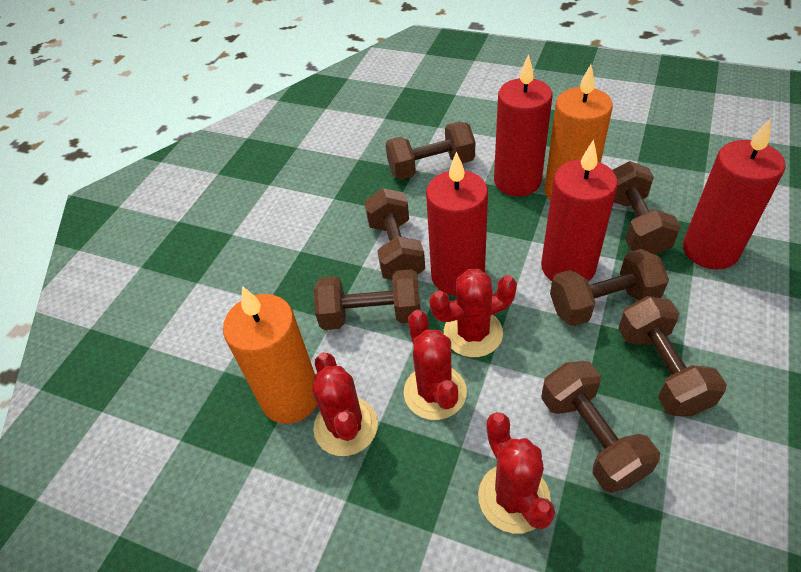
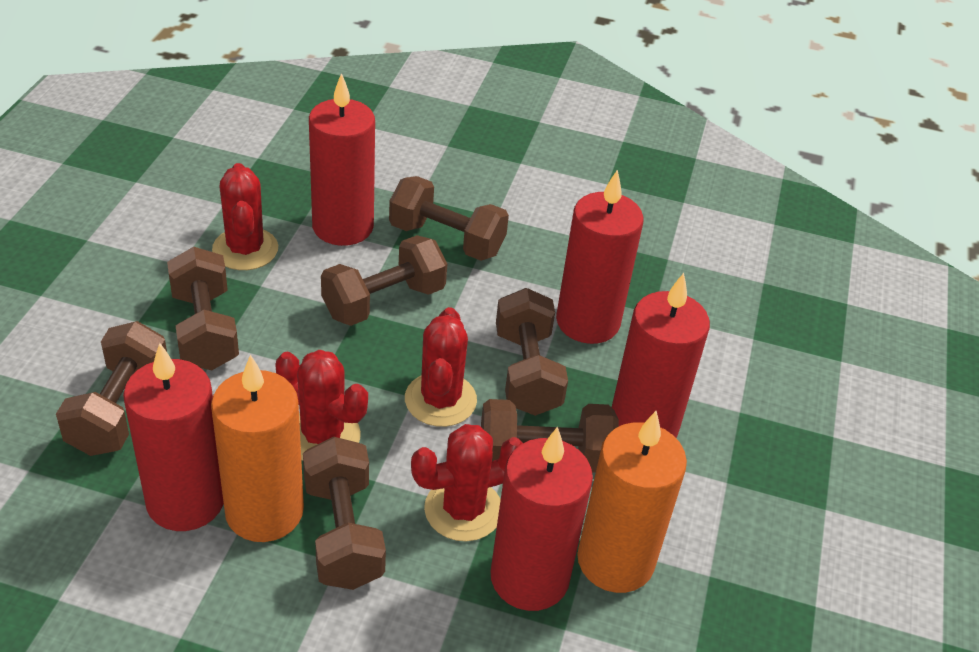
red candle: [426,151,488,296] [494,55,552,196] [541,140,618,282] [683,119,785,270] = 4 -> [123,343,224,531] [309,73,375,246] [491,427,593,611] [556,169,644,344] [612,273,710,438] = 5

